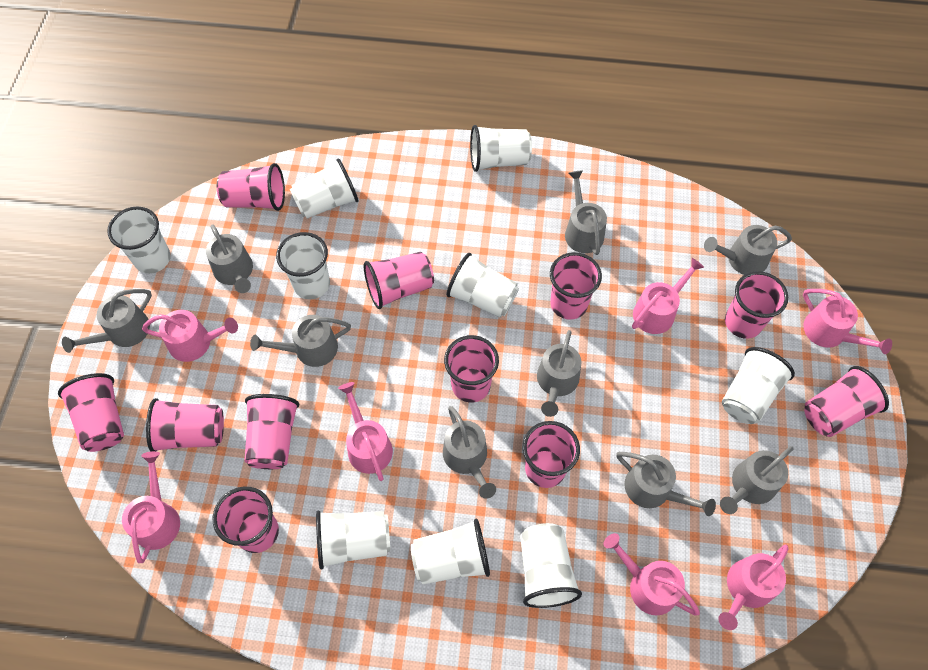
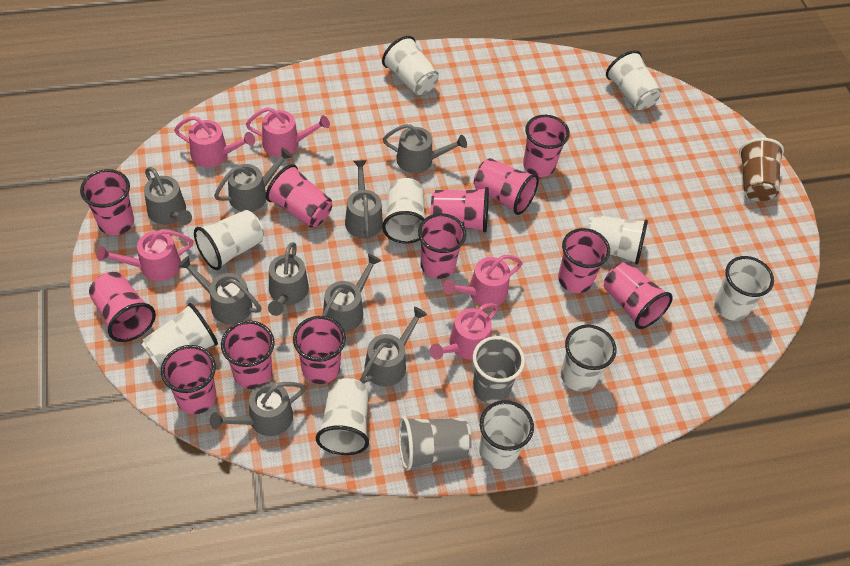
brown cup: none = 0 -> [739,138,784,201] = 1
grey cup: none = 0 -> [399,417,472,470] [473,336,525,404] = 2
pink cup: [58,373,124,452] [146,398,224,451] [213,487,279,553] [217,163,285,211] [245,394,299,469] [364,252,434,309] [444,335,499,403] [523,421,580,488] [550,252,602,320] [725,271,788,339] [804,366,889,437] = 11 -> [80,169,134,235] [89,272,156,342] [161,345,216,414] [221,320,275,389] [266,164,332,228] [293,316,346,384] [418,213,466,279] [431,187,489,233] [474,158,539,215] [523,115,570,177] [558,228,610,293] [604,262,673,329] = 12
pink watering can: [122,451,180,563] [142,310,238,362] [338,382,393,481] [604,533,700,616] [632,258,704,334] [718,545,789,630] [803,289,892,354] = 7 -> [97,229,193,281] [174,116,255,167] [246,107,330,157] [430,303,499,360] [443,255,522,306] = 5
white cup: [107,207,171,274] [276,232,330,299] [290,158,359,219] [316,511,390,569] [411,519,490,584] [446,253,519,317] [470,125,532,172] [520,523,582,608] [722,347,795,424] = 9 -> [141,303,218,371] [194,210,264,270] [316,378,369,455] [382,36,439,95] [382,178,425,244] [479,400,534,469] [561,325,617,392] [587,214,648,265] [606,50,662,110] [714,256,774,321] = 10

